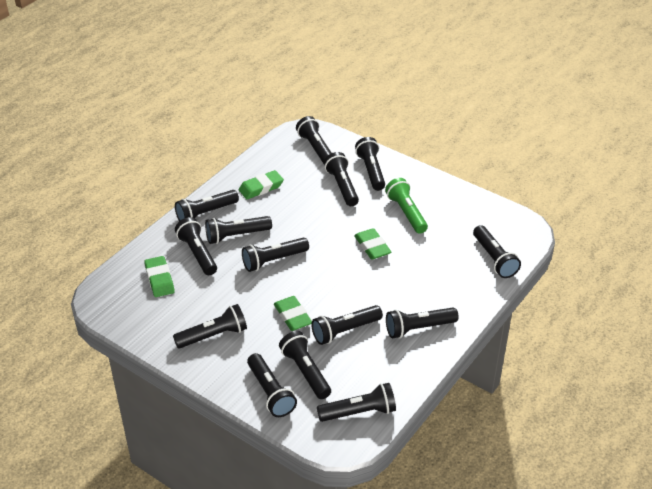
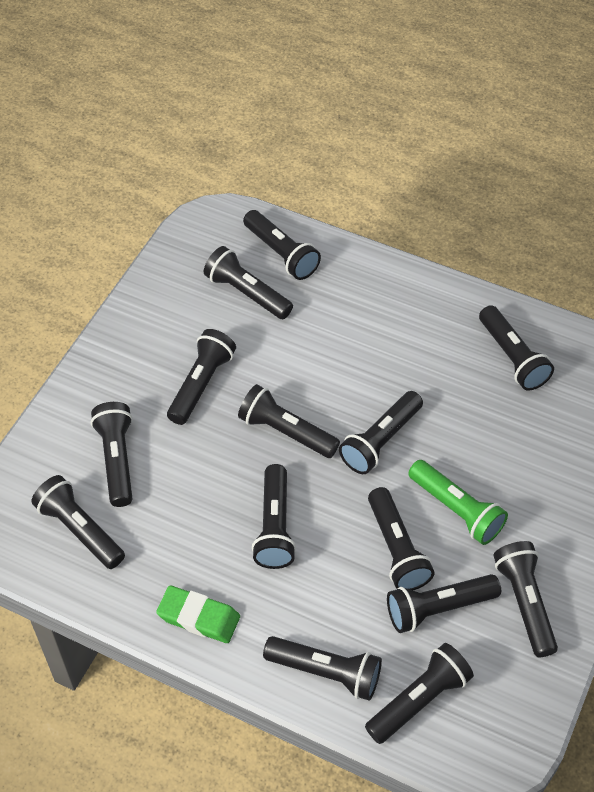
green eraser: [144,256,175,297] [239,170,284,199] [274,296,312,331] [354,228,391,259] = 4 -> [156,586,240,643] = 1

